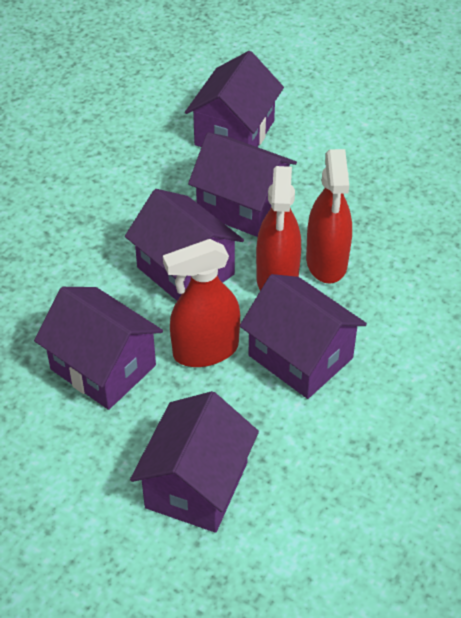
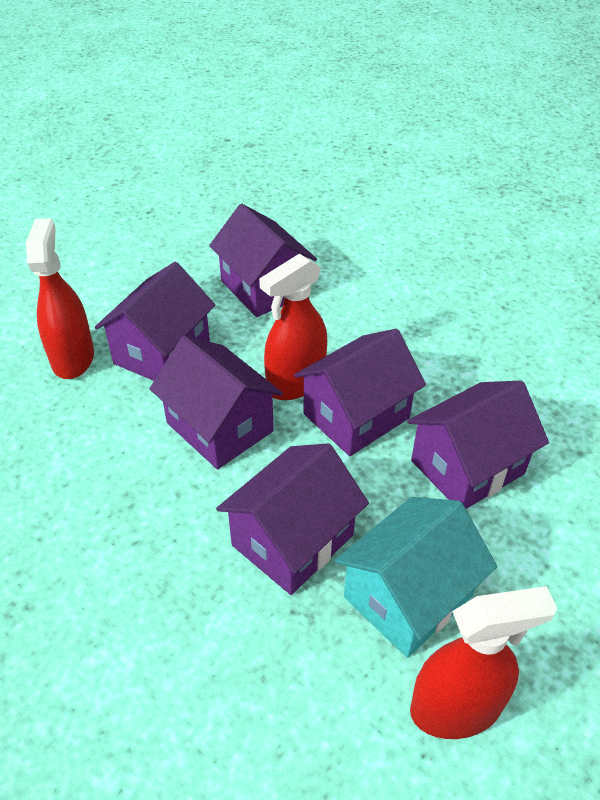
turquoise house: none = 0 -> [334,497,497,658] = 1

